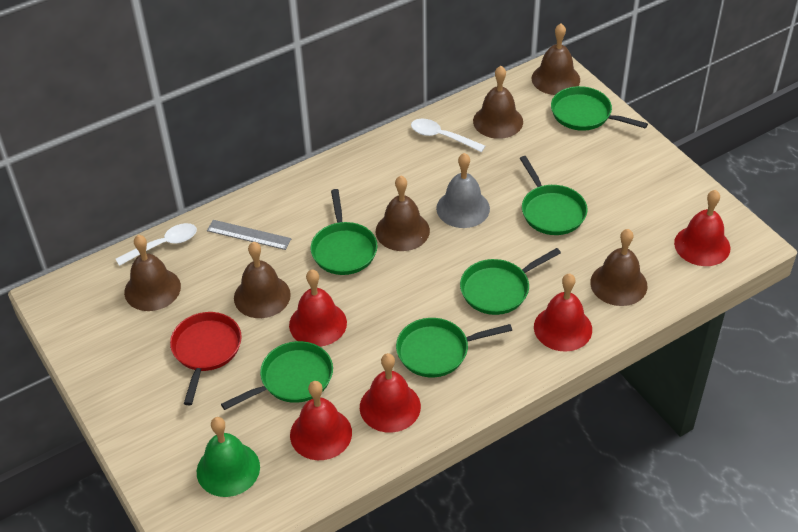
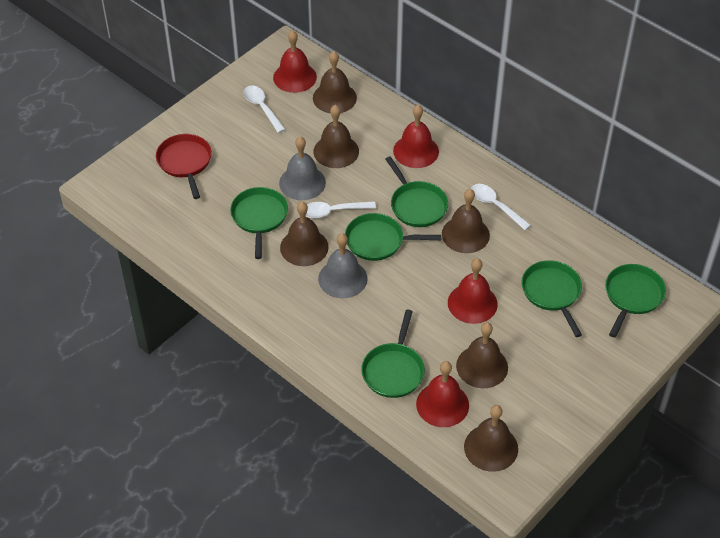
green bell: [197,417,260,497] = 1 -> none = 0
grey bell: [436,153,490,228] = 1 -> [279,136,326,200] [318,233,368,298] = 2
grey ruler: [207,220,291,250] = 1 -> none = 0
red bell: [289,270,347,347] [290,381,352,460] [360,353,421,433] [534,274,592,352] [674,190,730,266] = 5 -> [273,30,317,93] [393,105,439,168] [416,361,469,427] [448,258,498,324] = 4
white spoon: [116,223,197,266] [411,119,485,152] = 2 -> [243,86,286,133] [306,201,376,218] [471,184,531,230] = 3

